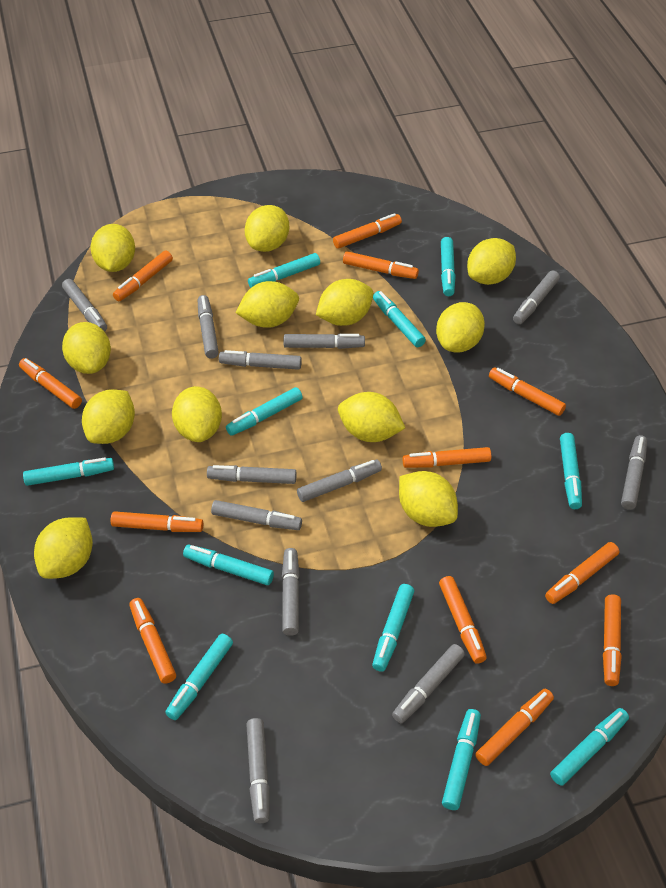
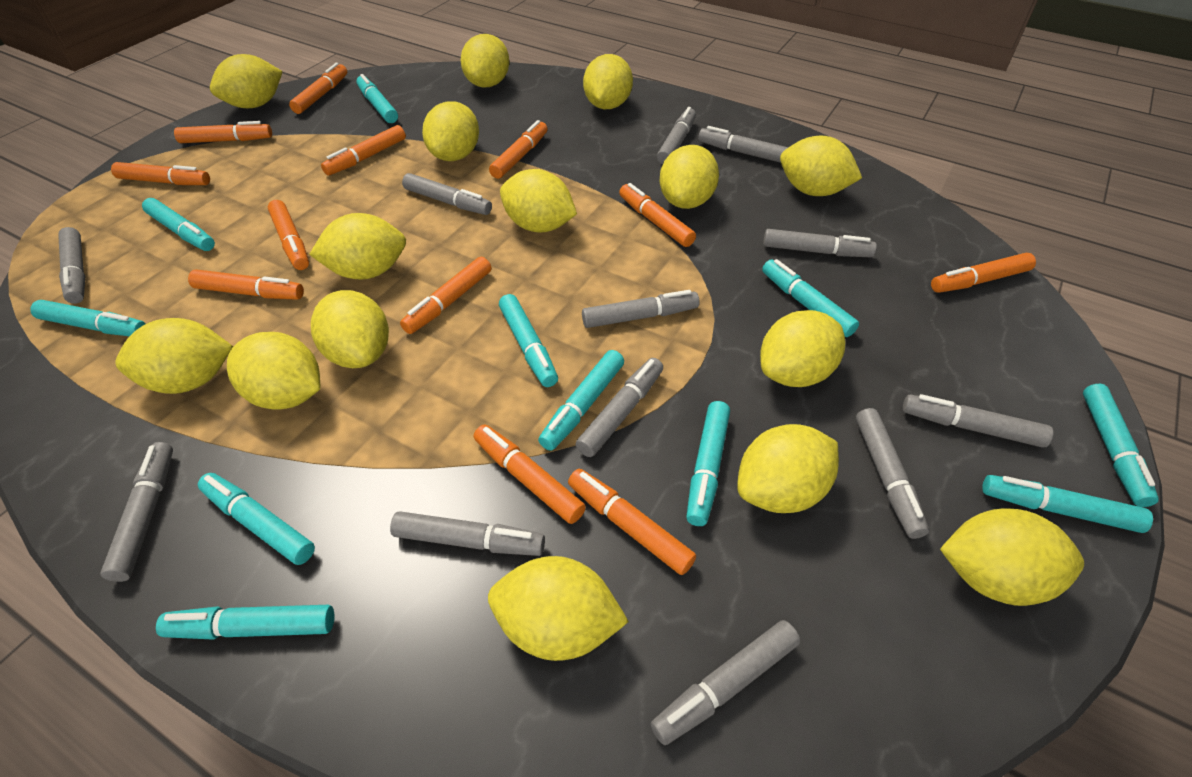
yellow lemon: [34,518,93,579] [62,322,111,374] [82,390,135,444] [90,224,135,272] [172,386,222,442] [235,281,299,328] [245,205,289,252] [316,279,373,326] [338,392,405,442] [399,471,458,527] [436,302,485,353] [467,238,516,285] = 12 -> [115,318,233,394] [210,54,283,108] [227,332,320,410] [309,213,406,280] [311,290,389,368] [422,101,479,161] [461,34,509,87] [488,556,629,661] [500,169,577,233] [583,54,633,109] [660,145,719,209] [737,424,839,513] [760,310,845,387] [780,136,862,196] [940,509,1084,606] = 15

